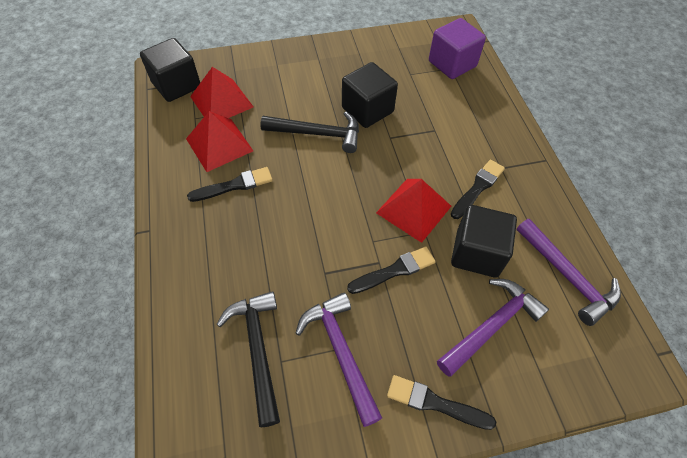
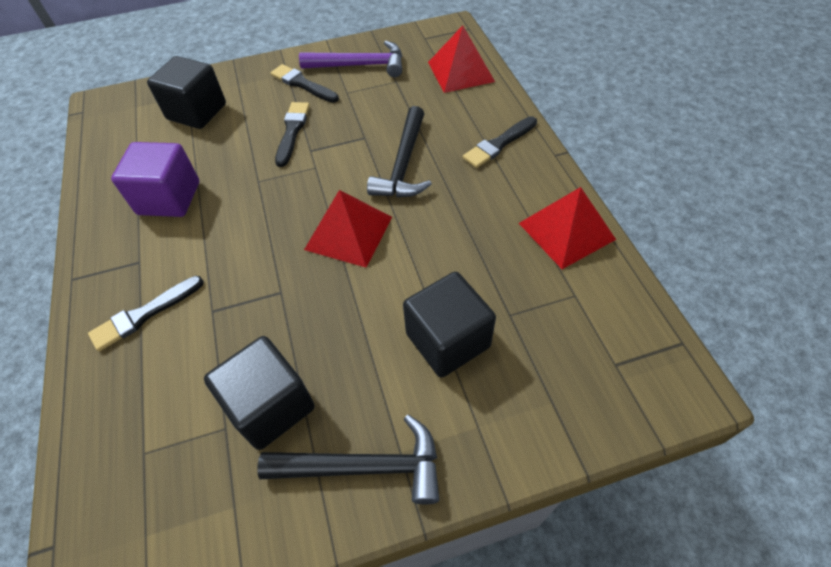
purple hammer: [296,292,382,427] [437,279,549,377] [516,219,621,326] = 3 -> [299,41,402,77] = 1

